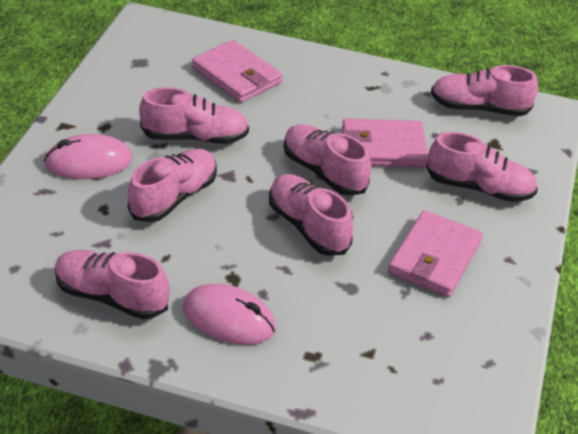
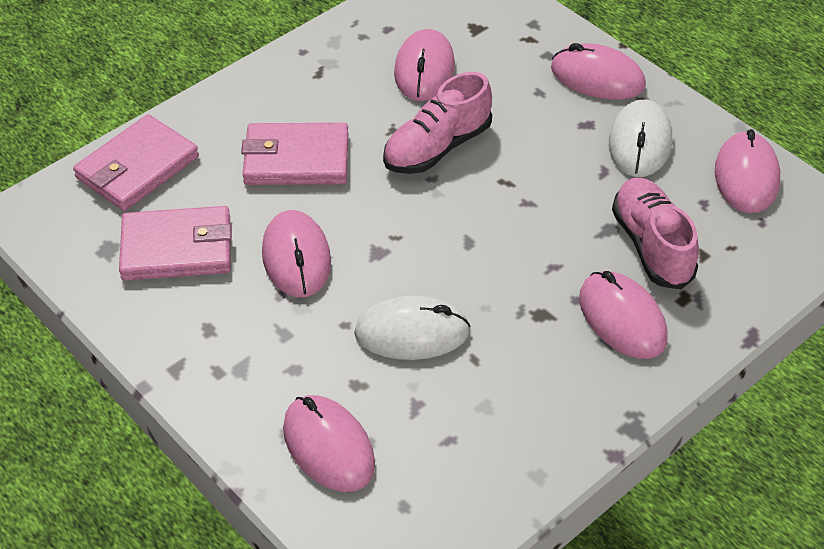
pink mouse: [44,134,133,179] [183,284,276,345] = 2 -> [262,210,331,297] [283,395,375,492] [394,29,455,101] [551,43,646,100] [579,271,668,359] [715,129,780,213] = 6
pink shoe: [54,250,170,319] [128,149,217,222] [139,87,249,144] [269,174,353,256] [284,124,371,196] [426,132,538,202] [431,65,538,116] = 7 -> [383,72,492,174] [612,178,699,289] = 2
white mouse: none = 0 -> [354,296,470,360] [609,99,672,177] = 2

